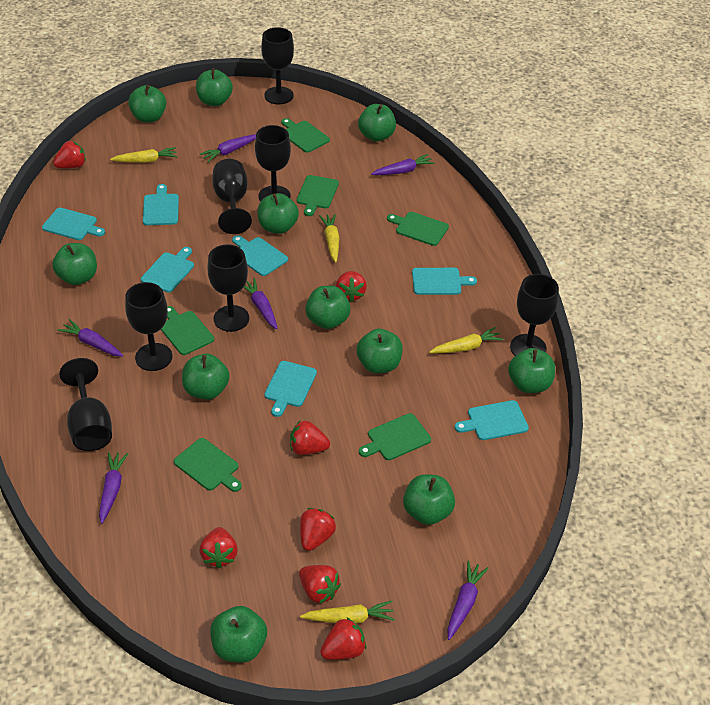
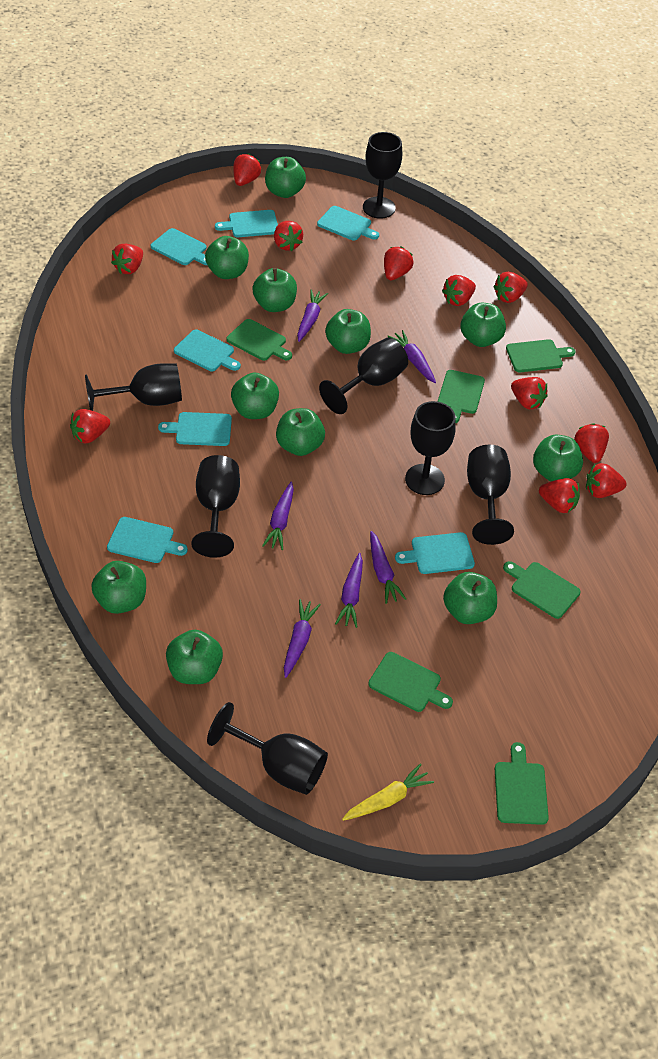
red strawberry: [53,141,86,168] [199,527,238,568] [290,421,330,455] [299,565,341,604] [300,508,336,551] [320,617,366,660] [336,271,367,302] = 7 -> [70,409,110,444] [111,244,143,274] [233,153,261,186] [274,221,303,251] [384,246,414,280] [442,275,476,306] [493,272,528,303] [511,377,548,409] [539,478,580,513] [574,423,609,463] [586,463,627,498] = 11
yellow carrot: [110,147,178,163] [300,601,395,623] [319,214,340,262] [429,327,503,353] = 4 -> [342,763,434,821] = 1

